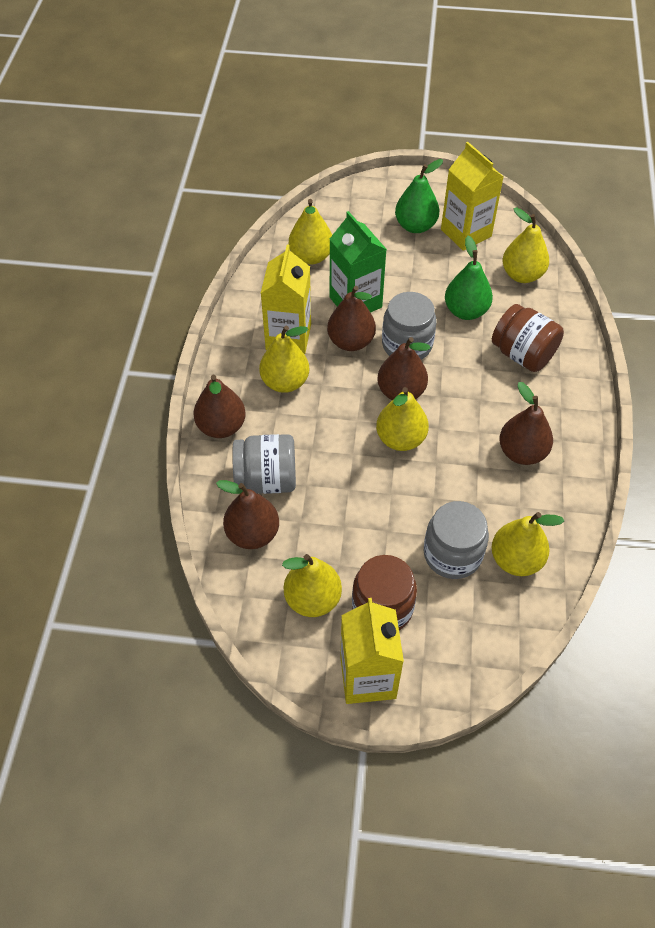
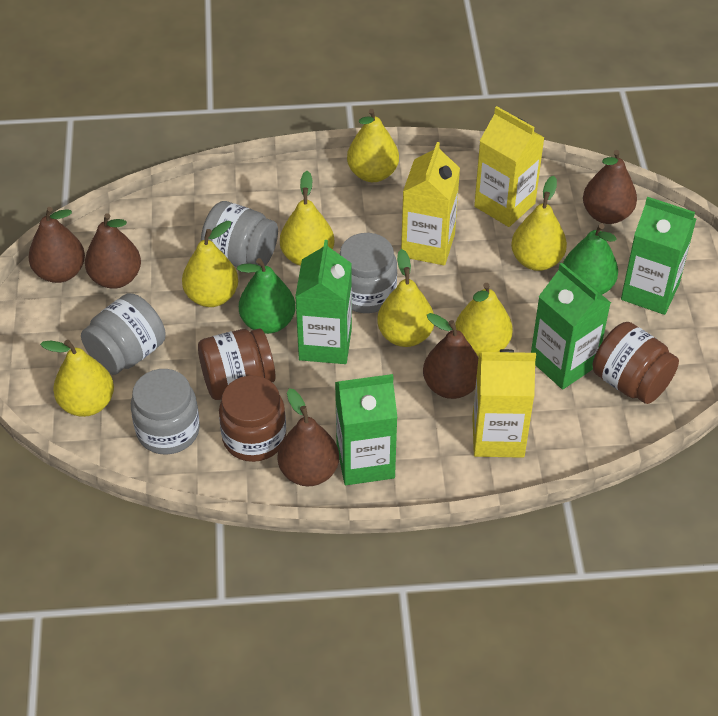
brown jar: [352,555,417,630] [492,304,564,372] = 2 -> [198,328,276,400] [219,376,286,462] [593,322,679,404] = 3
green carton: [330,211,387,313] = 1 -> [295,240,352,364] [335,374,397,485] [531,263,611,390] [621,197,696,315] = 4
grey jar: [232,434,296,494] [382,292,436,360] [424,501,489,579] = 3 -> [81,293,166,375] [131,369,200,455] [201,201,278,267] [339,233,397,313] = 4
yellow pear: [259,326,309,393] [282,554,342,617] [289,199,332,264] [376,387,429,451] [491,512,564,576] [502,208,549,283] = 6 -> [40,340,114,417] [182,221,238,307] [280,171,334,266] [347,109,399,182] [377,249,434,347] [455,283,513,356] [511,176,567,271] = 7

